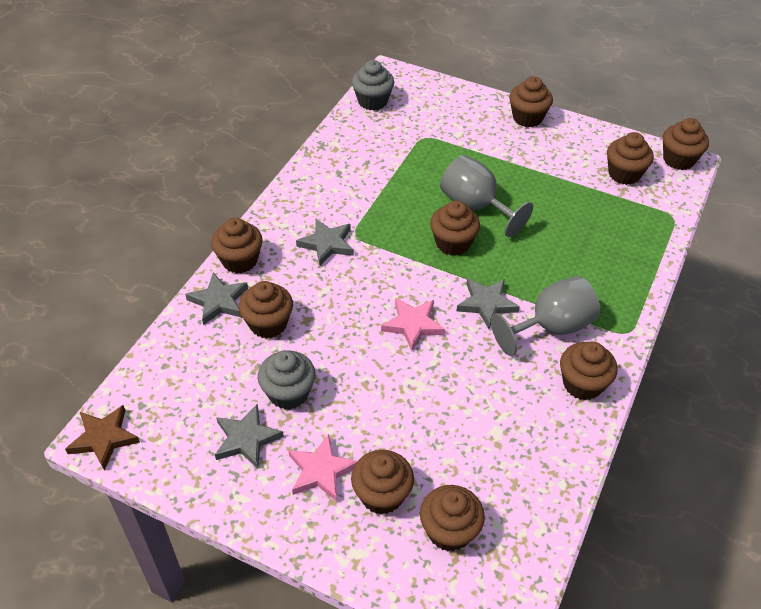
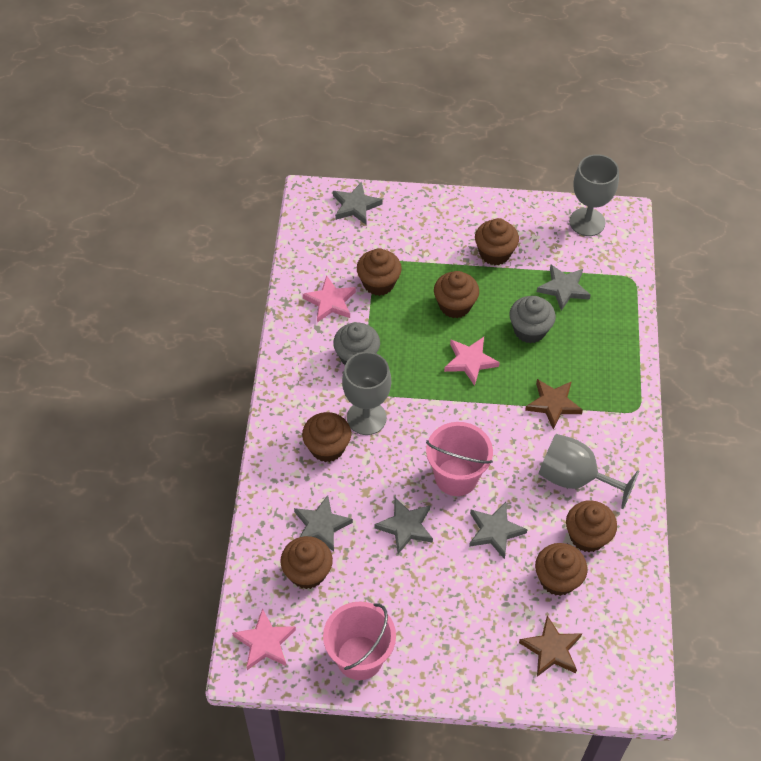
brown cupcake: [211,218,263,274] [239,281,293,339] [351,450,414,515] [420,485,485,552] [430,201,480,256] [509,77,553,127] [560,341,618,400] [607,132,654,185] [663,118,709,170] = 9 -> [280,536,333,589] [302,412,351,462] [357,248,402,296] [434,271,479,318] [475,218,519,265] [535,543,587,596] [566,500,617,552] = 7
brown star: [65,405,140,470] = 1 -> [519,615,582,677] [525,379,583,430] = 2
grey goblet: [440,155,533,237] [491,276,600,356] = 2 -> [342,352,391,435] [539,434,639,509] [569,154,619,236] = 3
grey star: [185,272,248,325] [215,404,284,469] [296,219,354,266] [457,278,520,329] = 4 -> [294,495,353,552] [333,182,382,225] [374,498,433,554] [469,502,528,559] [537,265,591,311] = 5
pink bucket: none = 0 -> [323,602,396,680] [426,422,493,496] = 2
pink star: [288,434,357,502] [381,298,445,351] = 2 -> [232,608,296,670] [303,275,356,322] [444,337,500,386] = 3

